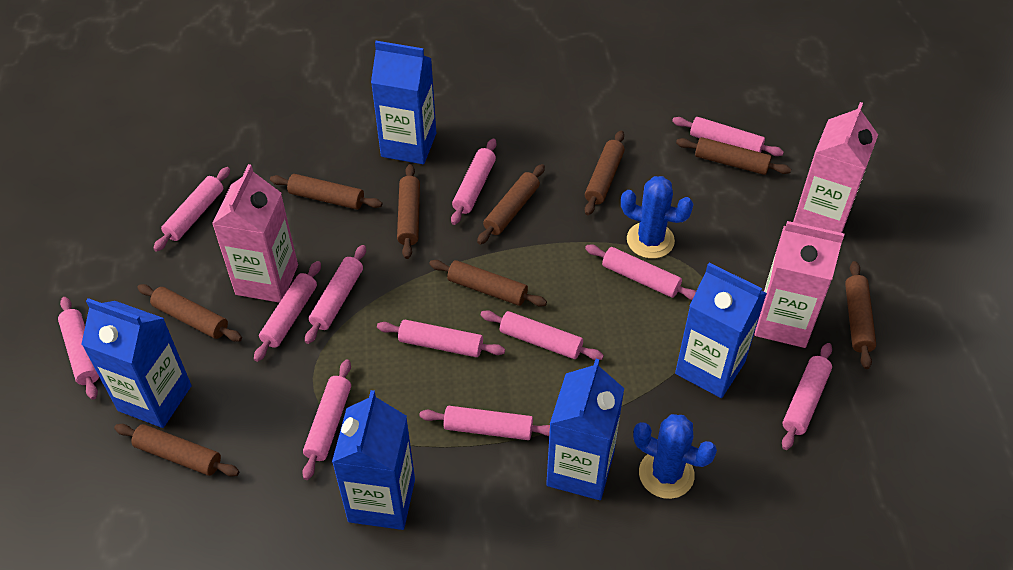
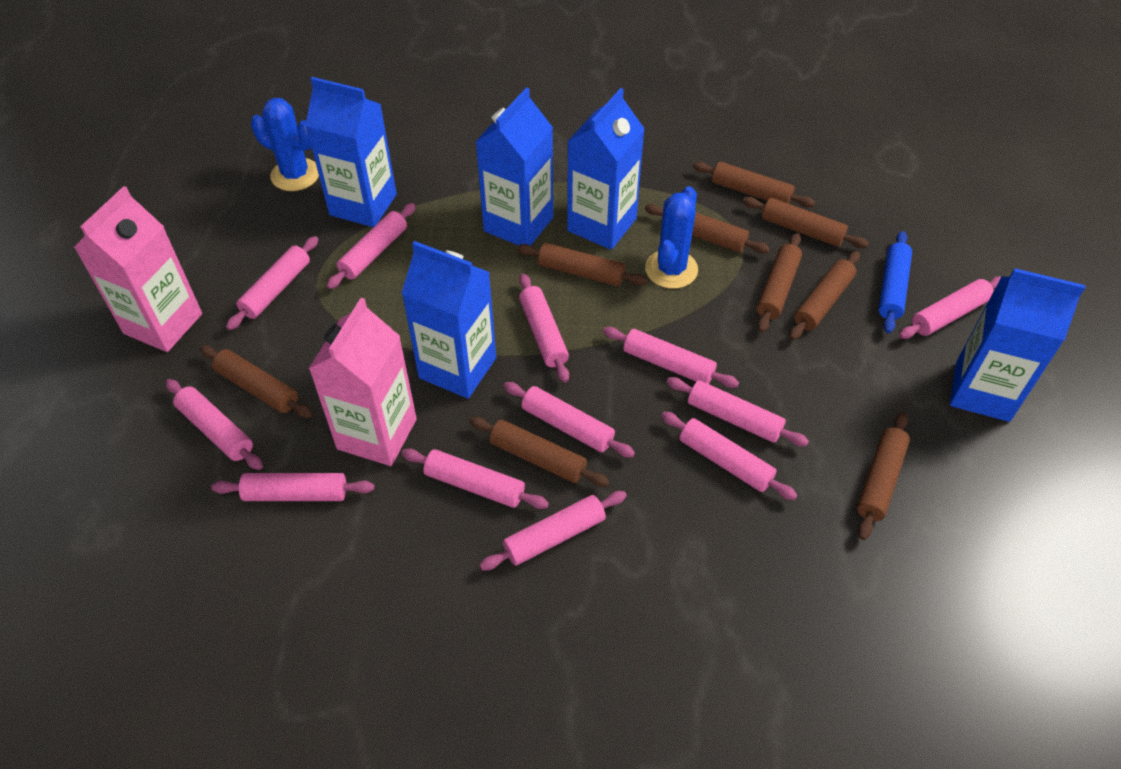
blue rolling pin: none = 0 -> [879,231,912,334] = 1
pink carton: [212,164,298,303] [755,221,844,348] [793,102,878,233] = 3 -> [74,186,202,352] [309,298,417,466] = 2

